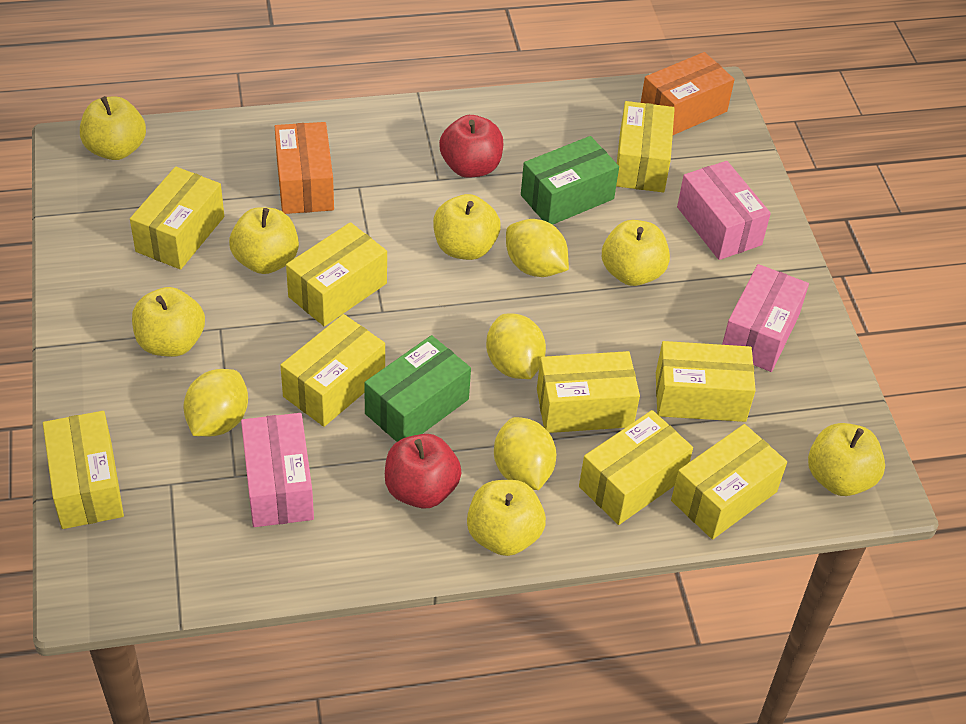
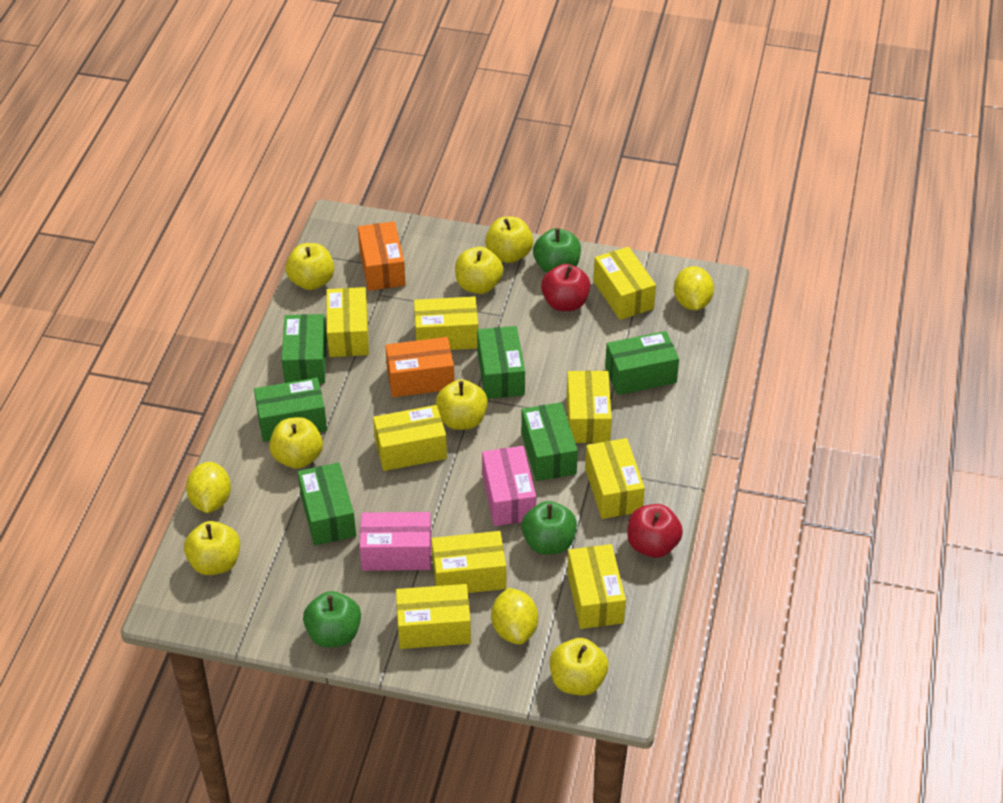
green apple: none = 0 -> [303,591,361,647] [521,501,577,555] [533,228,581,273] = 3
green box: [364,335,471,442] [521,136,619,225] = 2 -> [254,378,327,442] [282,314,327,384] [298,462,356,545] [477,326,525,399] [521,402,578,481] [605,331,679,395] = 6
pink box: [241,413,314,527] [677,161,771,260] [722,264,809,372] = 3 -> [360,512,431,571] [482,446,536,526] = 2
yellow lemon: [183,369,248,436] [486,313,546,379] [494,417,556,490] [506,219,569,277] = 4 -> [186,462,231,513] [491,588,538,645] [674,266,714,310] = 3

